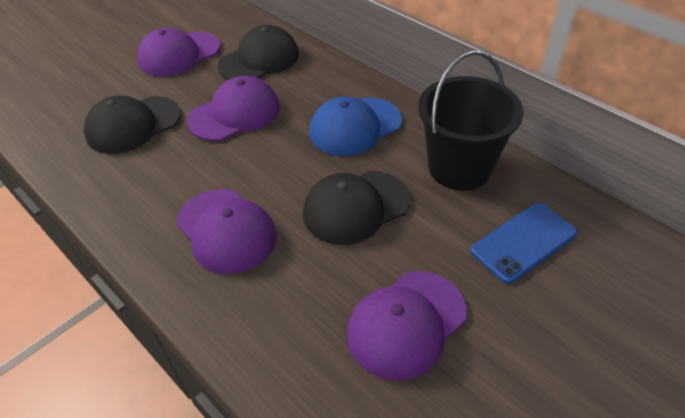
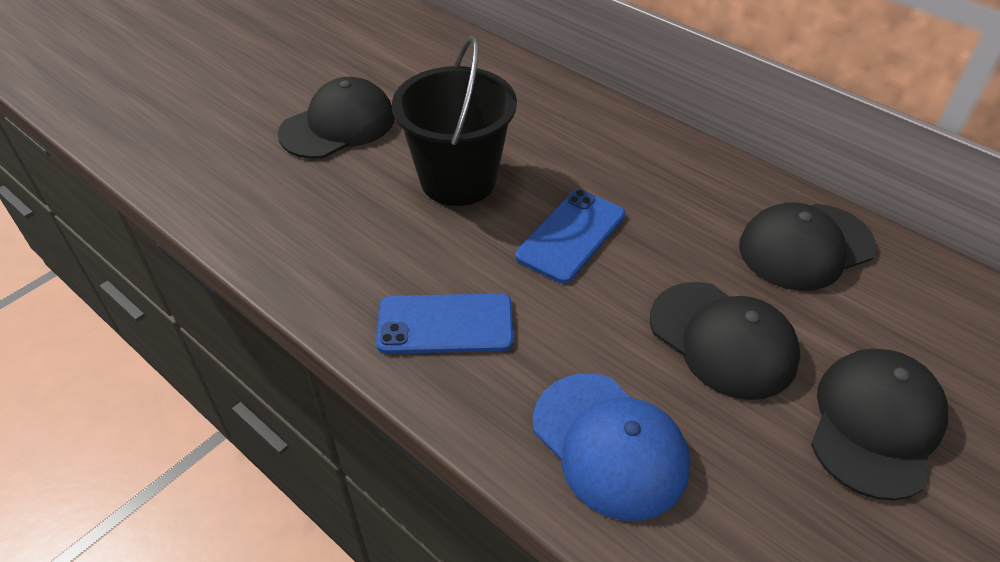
black cap: [84,96,181,154] [217,25,299,80] [303,171,410,245] = 3 -> [278,77,395,159] [650,282,800,400] [739,202,876,291] [811,349,948,501] = 4
blue phone: [471,203,577,284] = 1 -> [376,293,513,354] [515,189,625,283] = 2
purple cap: [137,28,220,77] [176,189,277,274] [187,76,280,141] [347,271,467,381] = 4 -> none = 0

